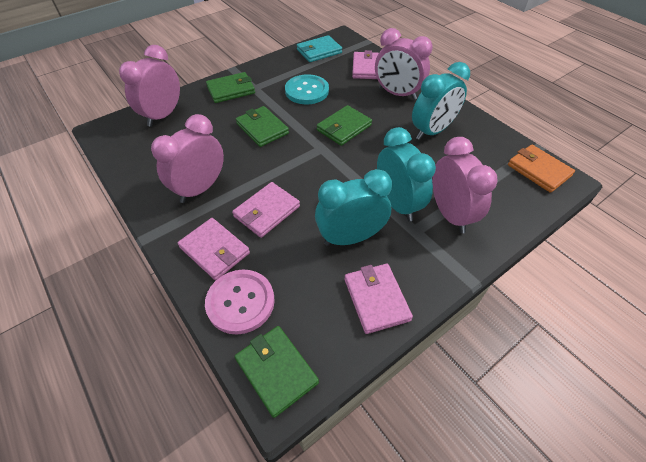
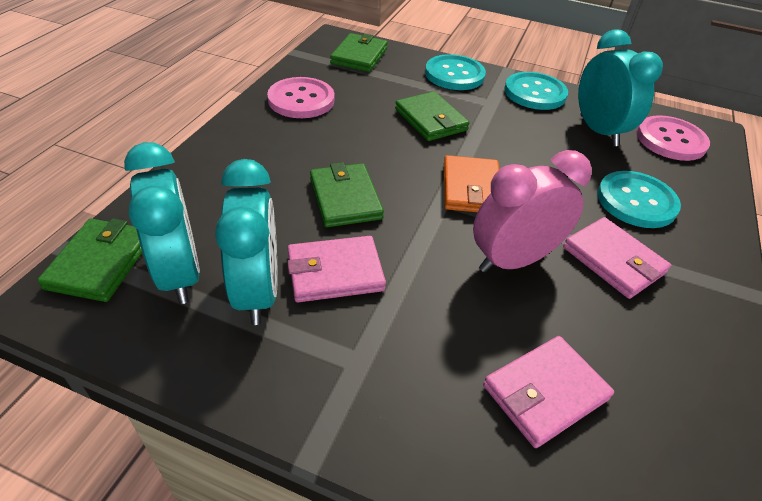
pink button: [205,270,275,335] = 1 -> [267,77,334,118] [636,115,710,161] = 2
pink clock: [119,45,180,127] [151,114,224,203] [375,28,433,100] [432,137,498,233] = 4 -> [473,150,592,272] = 1
pink wallet: [178,218,250,280] [232,182,300,238] [344,264,413,334] [352,50,379,79] = 4 -> [287,236,386,302] [483,336,614,448] [563,217,671,299] = 3
turquoise button: [285,74,329,104] = 1 -> [425,54,486,90] [504,72,568,110] [597,171,681,228] = 3
turquoise wallet: [297,35,342,62] = 1 -> none = 0

